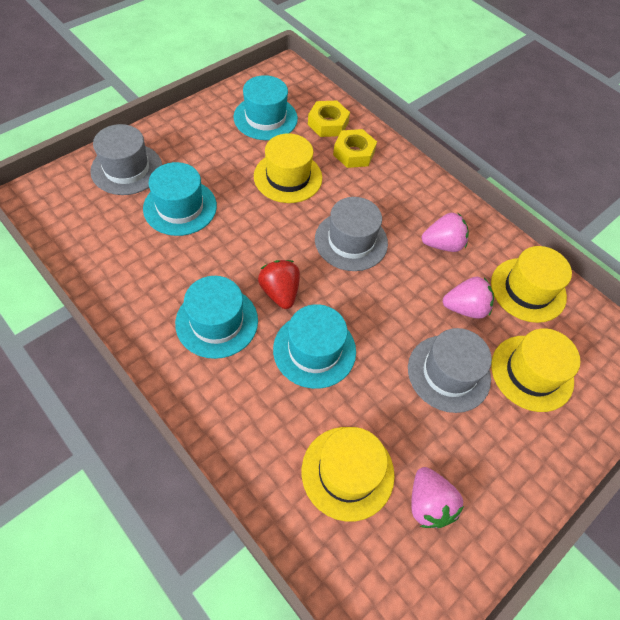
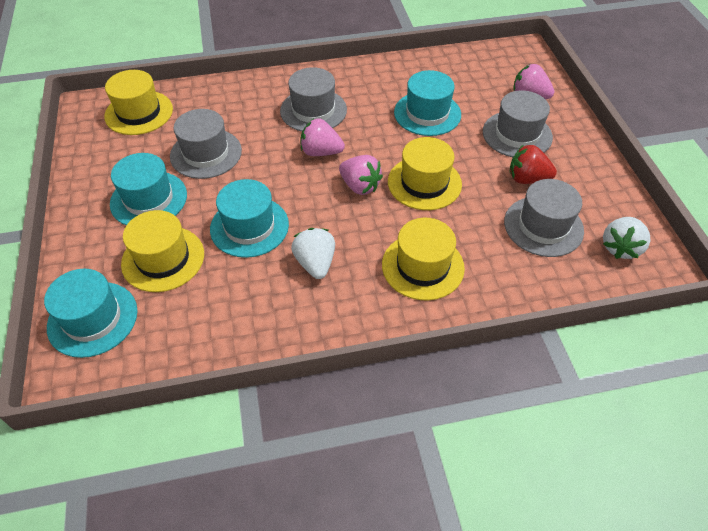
grey hat: [90,124,162,195] [315,197,388,271] [408,328,492,413] = 3 -> [170,109,242,179] [280,67,347,132] [483,91,553,157] [504,179,584,257] = 4
white strawberry: none = 0 -> [291,228,335,279] [603,217,651,259] = 2
yellow nut: [308,101,350,137] [333,129,377,168] = 2 -> none = 0

